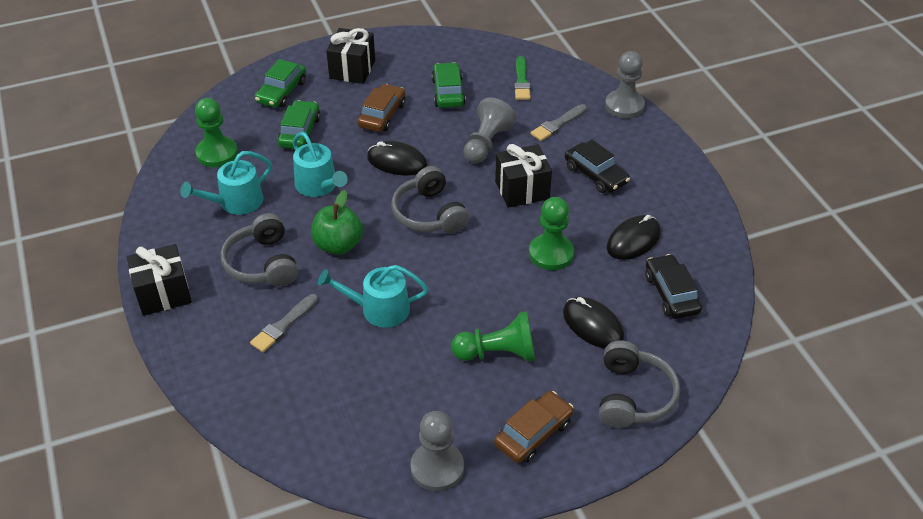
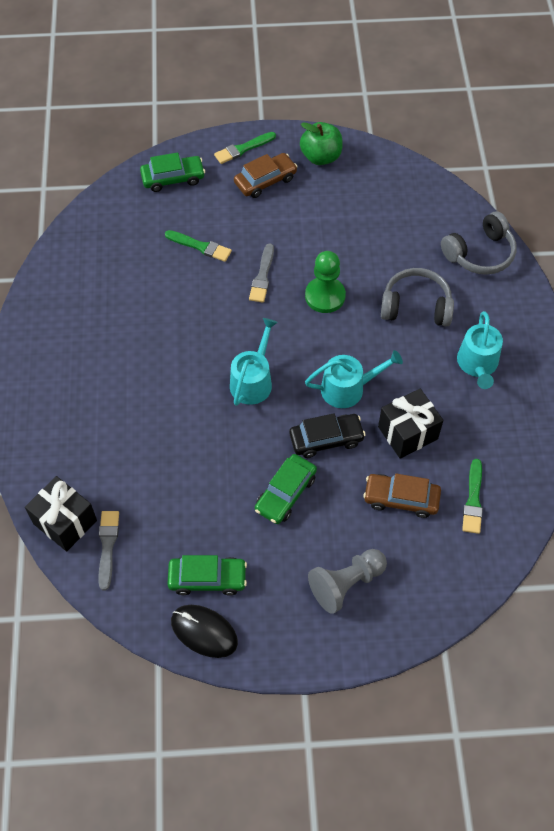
black car: [565,140,630,193] [645,254,702,319] = 2 -> [289,413,366,458] = 1
black gift: [127,244,192,316] [326,28,375,84] [495,144,552,208] = 3 -> [25,476,97,551] [378,388,443,459] = 2
black mouse: [367,141,427,175] [563,297,624,348] [607,215,661,260] = 3 -> [171,605,238,658] = 1
green brush: [514,56,531,100] = 1 -> [165,230,232,262] [214,132,276,164] [462,459,483,534] = 3
green pawn: [195,98,238,167] [451,312,535,362] [529,197,574,270] = 3 -> [305,251,346,313] = 1
grey headphones: [221,213,298,287] [391,166,469,234] [599,340,680,428] = 3 -> [381,268,454,327] [441,211,517,275] = 2
grey pawn: [411,411,464,492] [464,97,516,163] [605,51,645,119] = 3 -> [308,549,387,614] = 1

